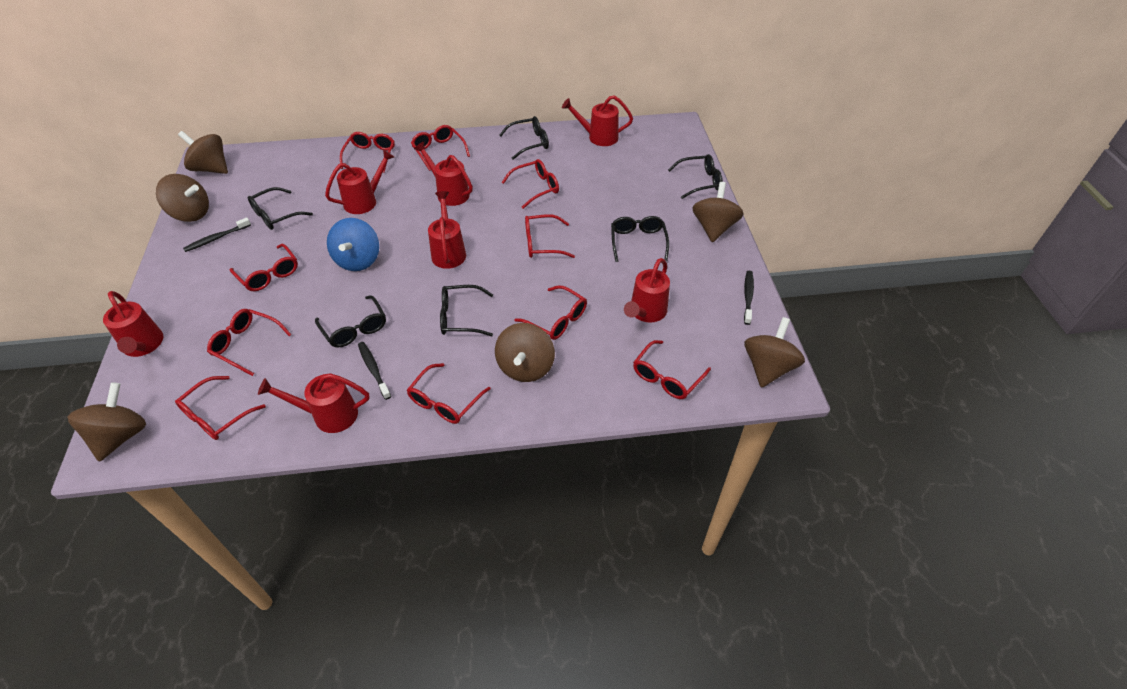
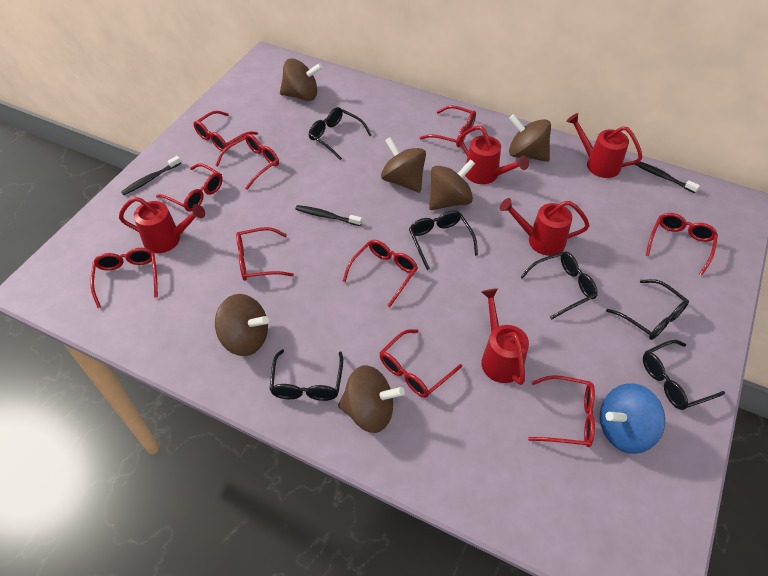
red watering can: [103,291,163,357] [258,373,369,433] [325,149,394,214] [414,142,473,206] [428,191,466,269] [562,95,633,146] [624,258,670,323] = 7 -> [119,197,205,253] [459,126,529,184] [481,288,529,385] [500,198,590,256] [566,113,642,178] = 5

